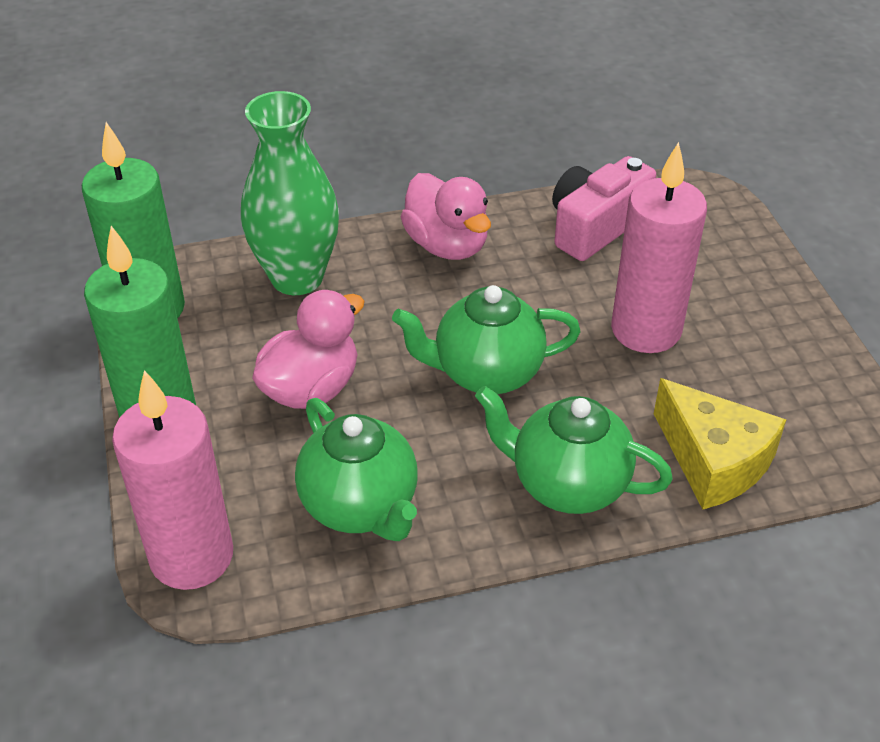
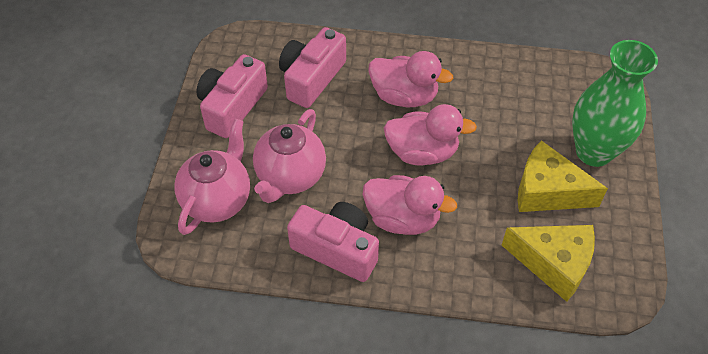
green candle: [82,122,185,318] [84,226,196,418] = 2 -> none = 0
green teapot: [295,398,418,541] [392,285,581,394] [475,386,673,514] = 3 -> none = 0
pink camera: [552,156,656,261] = 1 -> [196,54,268,138] [279,27,346,108] [287,202,379,282] = 3
pink candle: [112,370,233,590] [611,142,707,353] = 2 -> none = 0
pink duck: [252,290,365,409] [401,173,491,260] = 2 -> [363,175,457,235] [368,51,453,107] [384,104,477,166] = 3
pink teapot: none = 0 -> [174,119,250,235] [253,109,326,203] = 2
yellow cheese: [654,378,786,510] = 1 -> [502,225,595,302] [518,140,608,212] = 2

